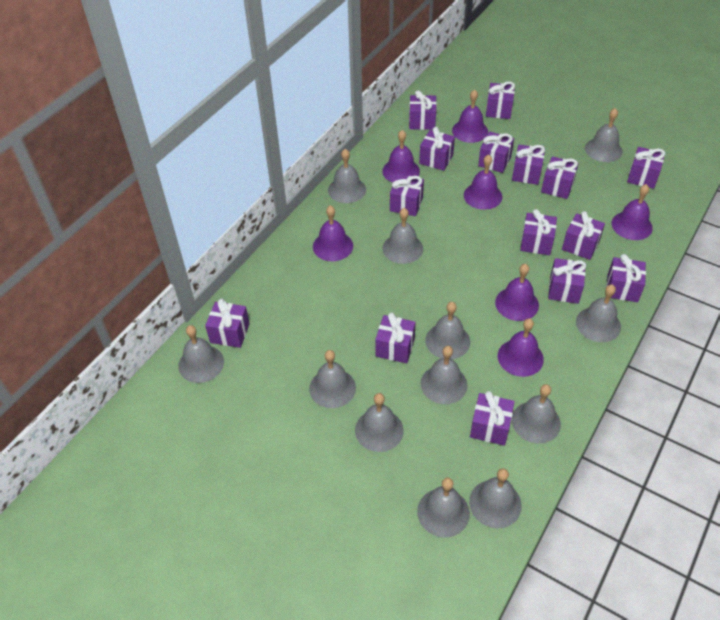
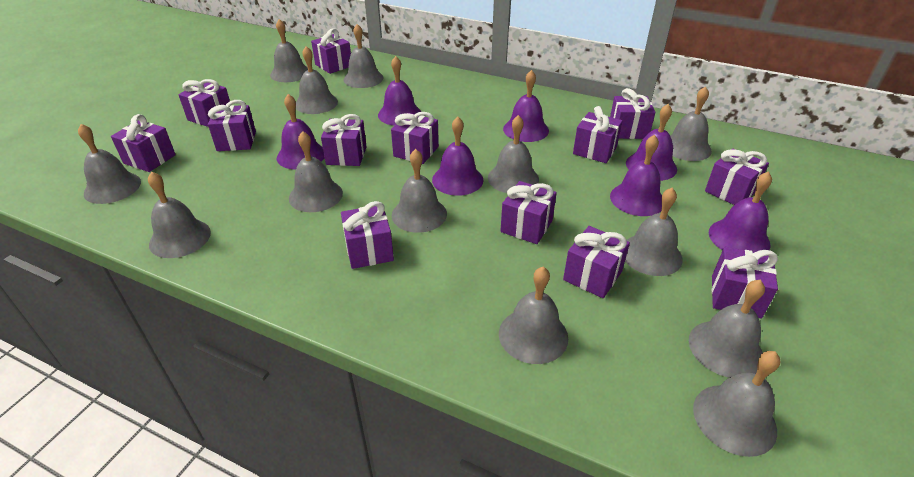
grey bell: [178,325,224,383] [309,350,356,408] [328,149,366,203] [355,393,404,452] [383,208,423,264] [417,478,470,538] [421,346,467,404] [425,302,470,359] [469,468,522,528] [512,384,561,444] [576,285,621,342] [585,108,623,162] = 12 -> [78,124,141,204] [148,171,211,258] [270,19,308,82] [289,131,343,212] [296,46,338,114] [343,24,383,88] [392,149,447,233] [488,115,539,193] [499,267,568,364] [625,188,683,276] [670,86,712,161] [689,280,765,378] [693,351,780,457] = 13
purple gift: [205,299,250,348] [375,312,416,363] [390,174,424,216] [409,90,437,130] [419,127,455,171] [470,391,515,446] [478,132,514,173] [486,81,515,119] [512,145,545,185] [520,209,557,255] [541,156,579,199] [548,258,586,304] [562,211,605,260] [606,254,646,302] [627,147,665,189] = 15 -> [111,114,176,172] [178,79,230,127] [208,100,256,151] [311,28,351,74] [321,114,367,166] [341,201,394,269] [391,112,439,164] [500,181,557,244] [563,226,630,298] [573,106,623,163] [610,88,656,139] [705,148,769,205] [712,247,778,319] = 13

